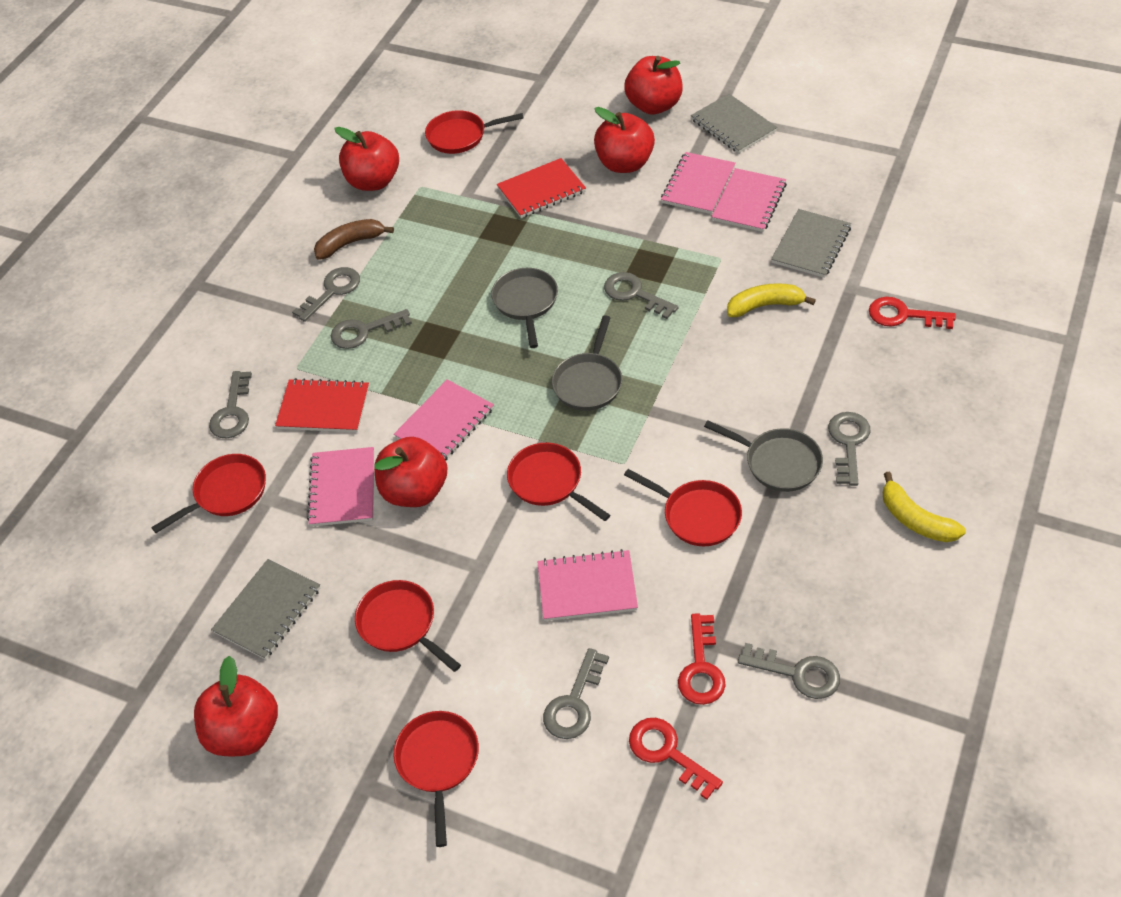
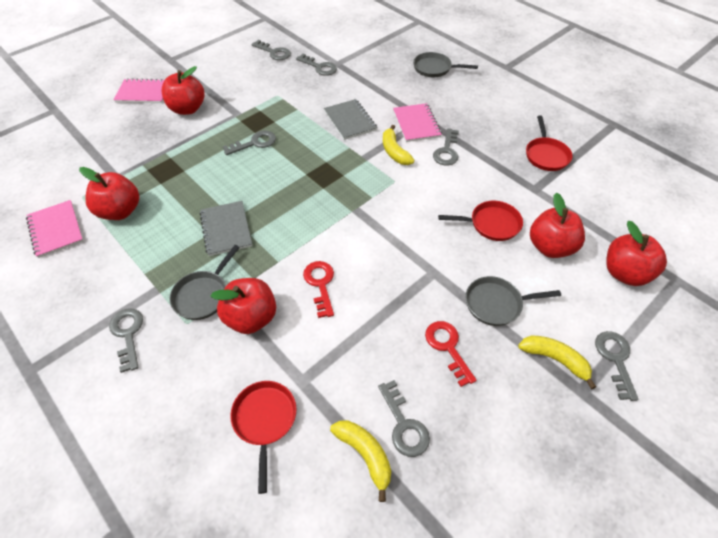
brown banana: [314,219,394,260] = 1 -> none = 0
grey notebook: [211,559,320,660] [691,94,777,154] [771,209,851,278] = 3 -> [199,201,252,256] [324,99,377,140] = 2
pink notebook: [307,447,374,527] [394,379,494,460] [537,549,638,621] [661,152,736,214] [711,168,787,232] = 5 -> [26,200,84,258] [114,78,165,103] [393,103,442,142] = 3
red key: [629,718,723,800] [678,613,726,705] [869,297,956,329] = 3 -> [303,261,334,318] [425,321,477,387] = 2
red notebook: [275,378,369,432] [497,158,586,218] = 2 -> none = 0
red pan: [151,454,266,533] [355,580,461,672] [393,711,479,847] [425,110,524,154] [507,443,610,521] [624,469,742,546] = 6 -> [230,381,297,494] [438,200,523,241] [526,116,573,171] = 3
yellow banana: [727,283,816,317] [883,472,966,542] = 2 -> [330,420,391,502] [383,125,414,165] [518,336,596,389] = 3

